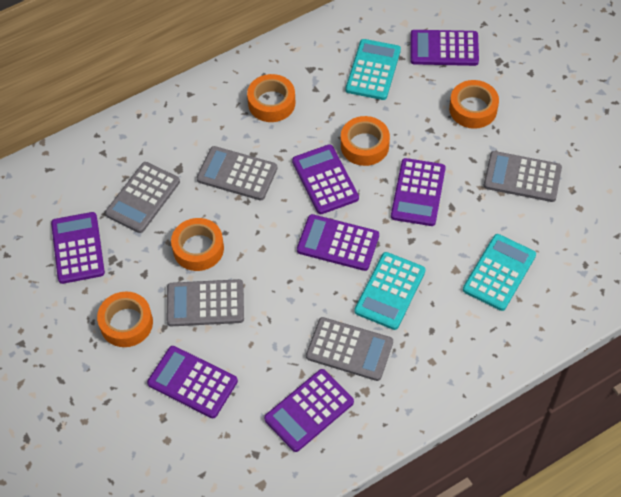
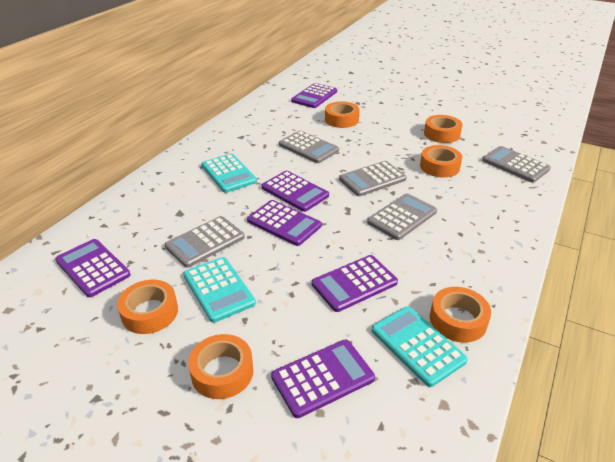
orange tape: [97,292,153,347] [171,218,224,271] [247,74,295,122] [341,116,390,166] [449,80,499,129] = 5 -> [117,280,178,334] [188,334,254,399] [325,102,360,128] [420,145,462,178] [424,115,462,143] [430,287,491,343] = 6
purple calculator: [51,212,105,284] [147,346,238,418] [264,369,354,452] [292,144,359,214] [297,214,379,271] [391,158,446,226] [411,30,479,66] = 7 -> [55,239,131,297] [247,200,322,246] [262,171,329,212] [271,340,375,418] [291,83,337,108] [312,255,398,312] = 6

